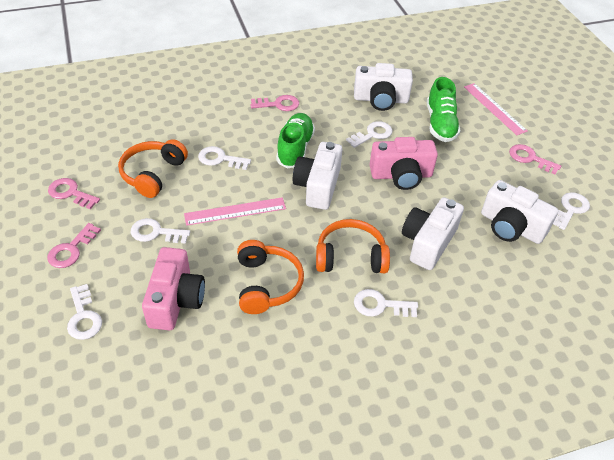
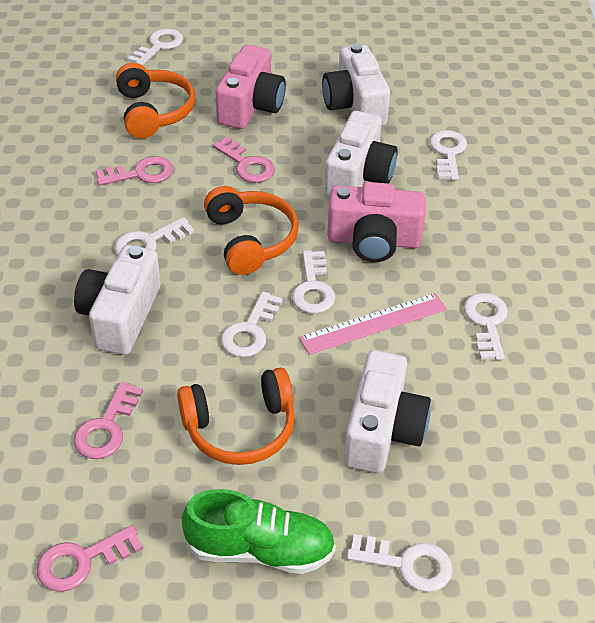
green shoe: [276,113,315,169] [427,77,461,142] = 2 -> [182,489,336,574] = 1
pink ruler: [184,197,286,226] [464,83,528,135] = 2 -> [299,293,447,355] = 1
white key: [67,284,102,340] [131,218,190,244] [198,146,251,170] [346,121,393,148] [354,289,418,317] [553,192,590,230] = 6 -> [115,217,194,255] [128,28,183,66] [221,292,283,357] [292,250,335,314] [347,534,453,592] [429,130,467,180] [464,293,508,360] = 7

